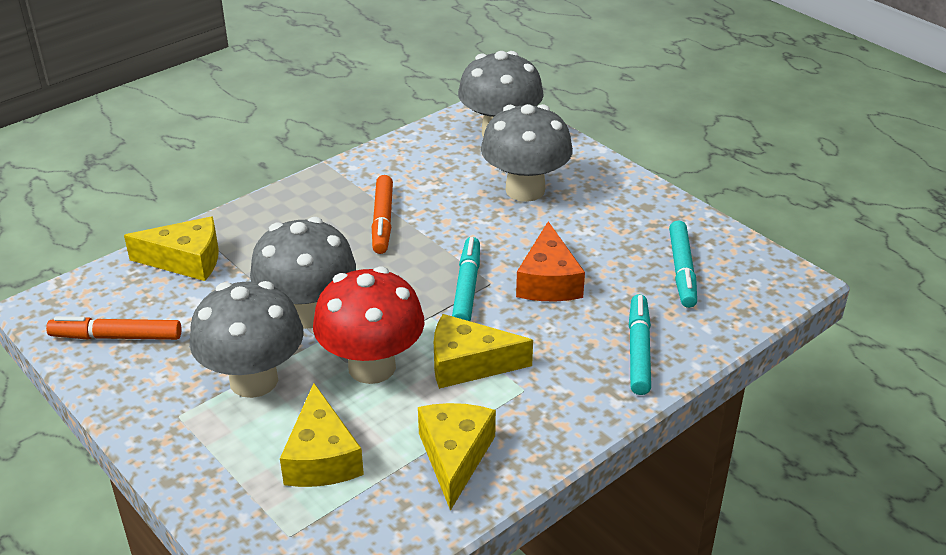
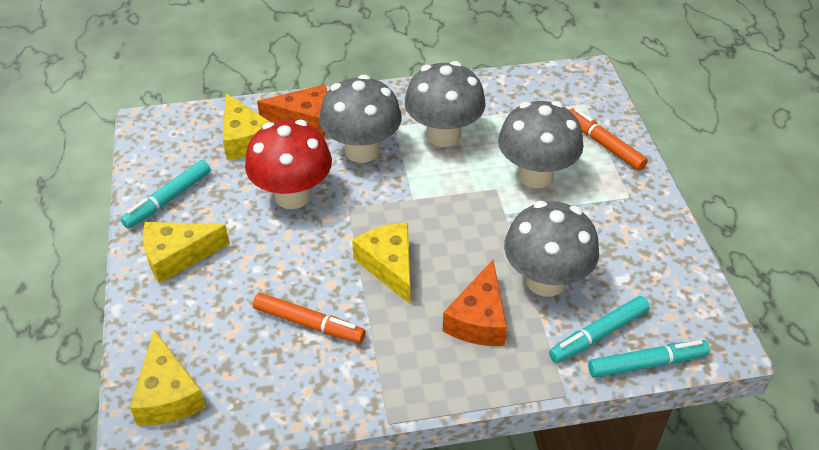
orange cheese: [516,221,585,301] = 1 -> [257,85,328,137] [443,260,507,346] = 2

